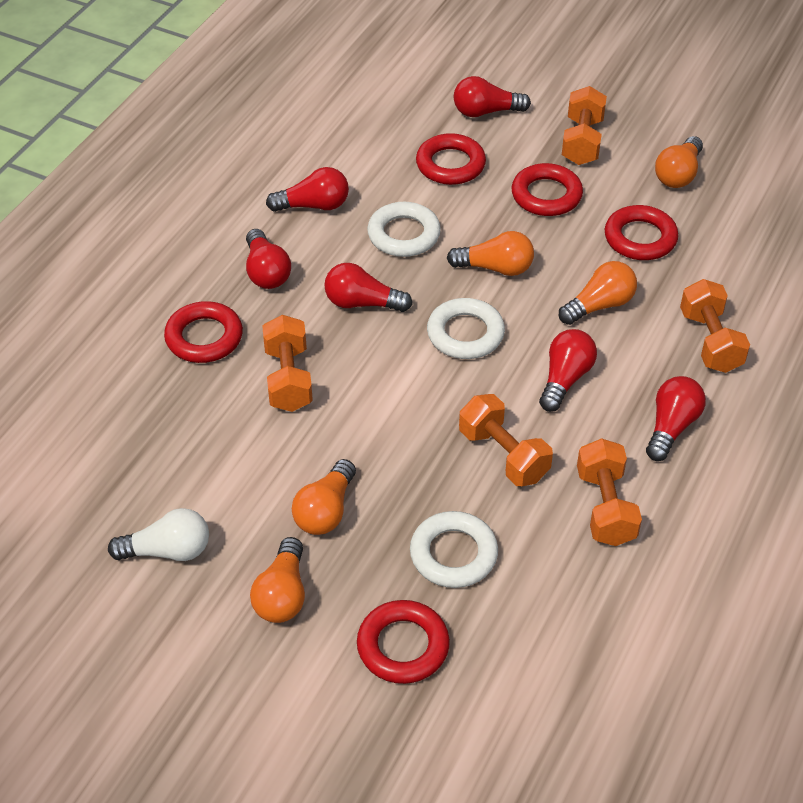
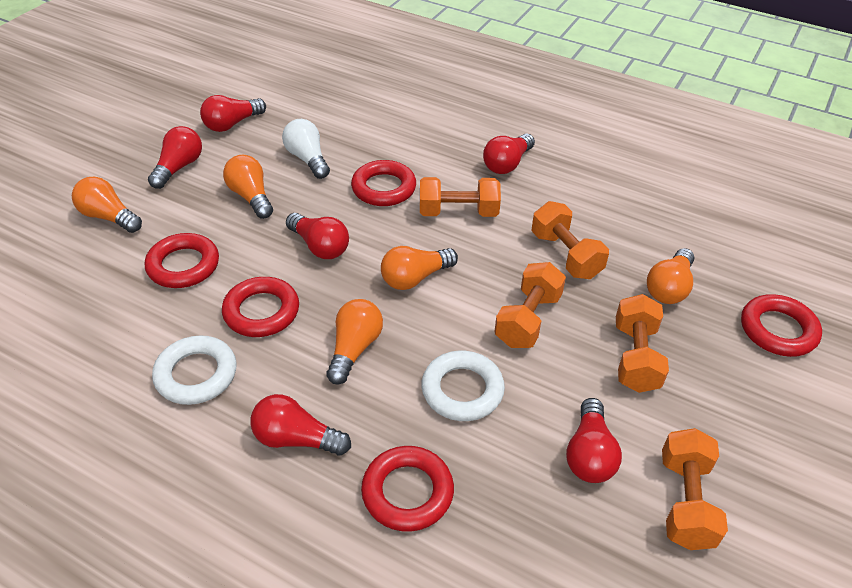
white ring: [367,202,441,257] [410,511,498,588] [427,298,505,359] = 3 -> [152,336,237,405] [421,351,505,421] = 2

